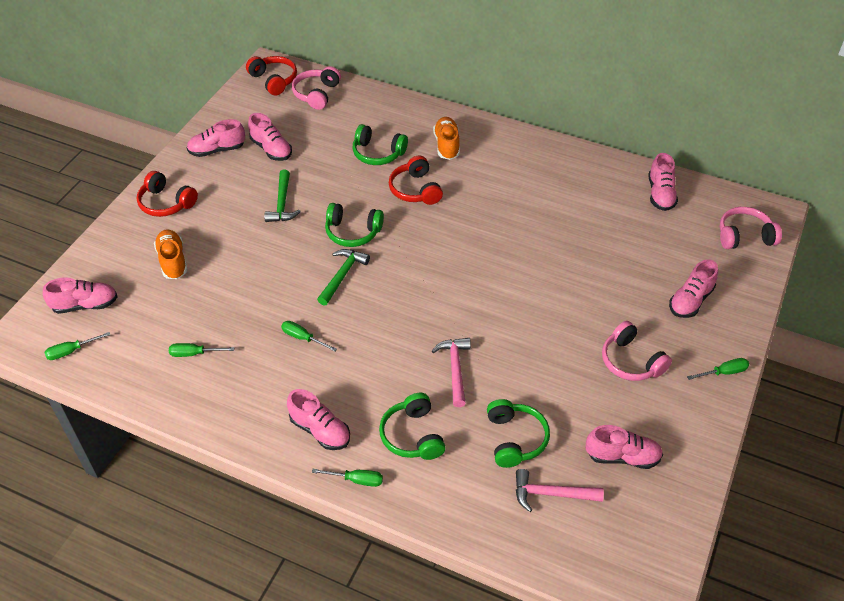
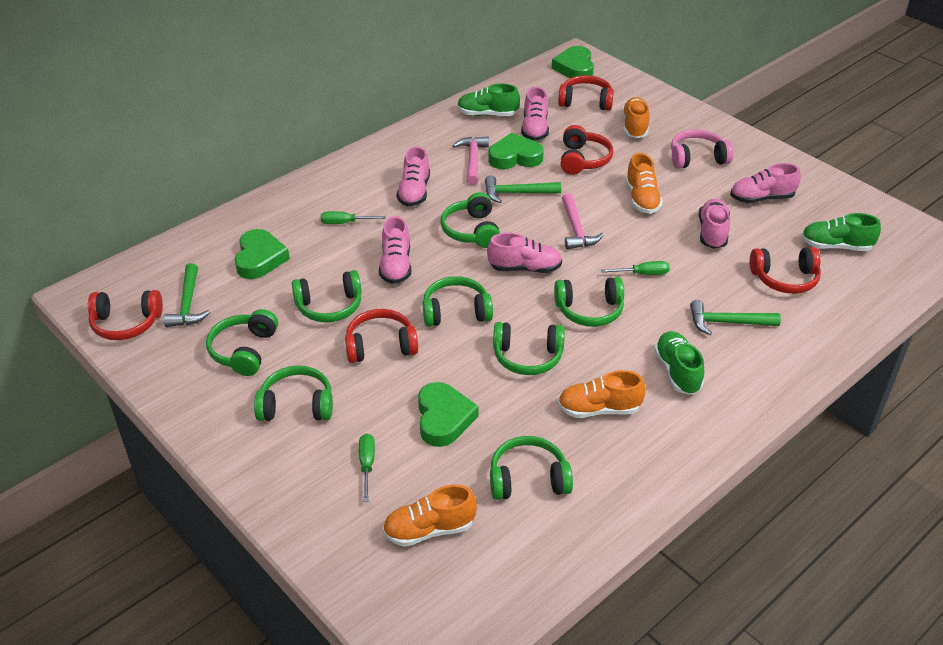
green hammer: [264,170,301,222] [317,249,370,306] = 2 -> [164,263,210,327] [485,175,561,203] [690,300,781,335] = 3
green headphones: [325,203,384,247] [353,124,408,165] [379,393,446,460] [487,399,550,468] = 4 -> [206,309,278,376] [254,365,333,421] [292,270,362,322] [423,276,493,327] [441,192,500,248] [490,436,573,500] [493,322,565,375] [554,277,624,327] = 8
green heart: none = 0 -> [235,229,290,279] [418,382,479,447] [488,133,544,169] [552,46,594,78] = 4
green screwdriver: [45,332,110,360] [169,343,234,357] [281,321,337,352] [312,469,383,487] [687,358,749,380] = 5 -> [321,211,386,224] [359,434,375,502] [601,261,670,275] = 3
green shoe: none = 0 -> [457,84,520,116] [654,331,704,395] [801,213,881,251] = 3
orange shoe: [154,229,188,279] [433,117,460,160] = 2 -> [383,484,477,547] [558,370,646,418] [622,97,649,138] [625,153,663,214] = 4
pink headphones: [292,66,341,110] [602,321,672,381] [720,207,782,249] = 3 -> [671,130,733,169] = 1
pink shoe: [43,277,118,314] [187,119,245,157] [248,113,292,161] [287,389,350,450] [585,425,663,469] [648,153,678,211] [669,259,718,318] = 7 -> [379,216,411,284] [396,146,430,206] [487,233,562,273] [521,87,549,141] [698,199,730,249] [730,163,801,203] = 6
red headphones: [137,171,198,217] [246,56,297,95] [389,156,443,205] = 3 -> [88,290,163,340] [345,309,418,363] [558,75,614,111] [560,125,613,175] [750,247,821,294] = 5

